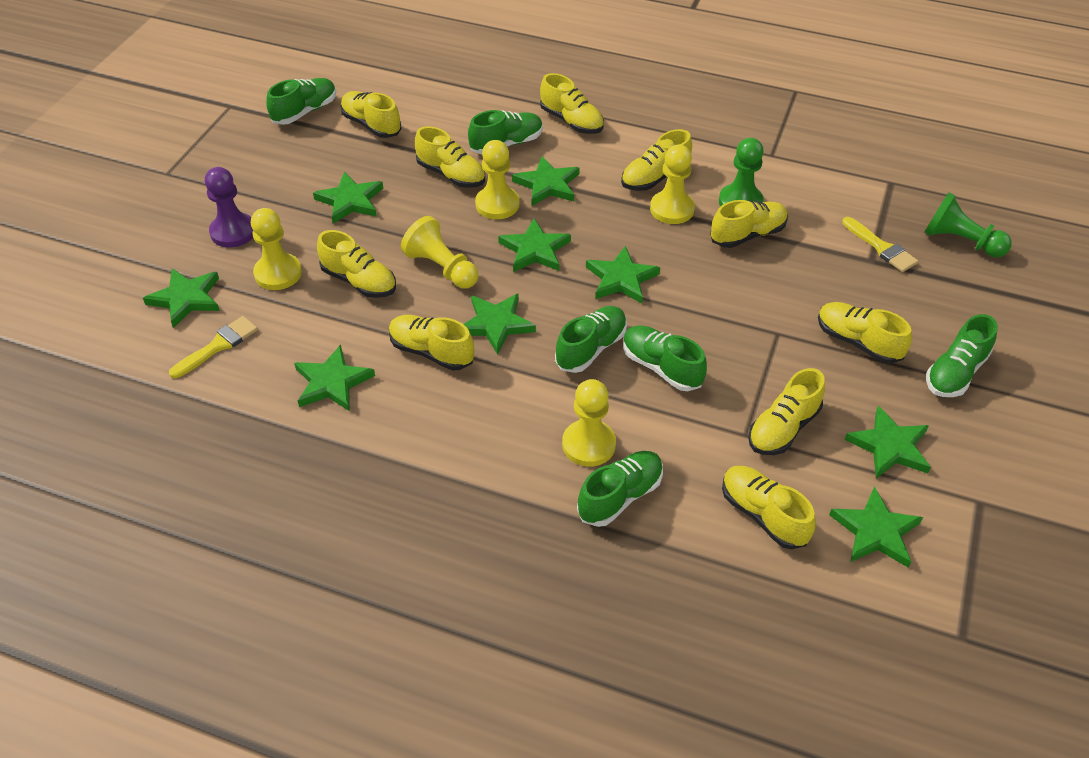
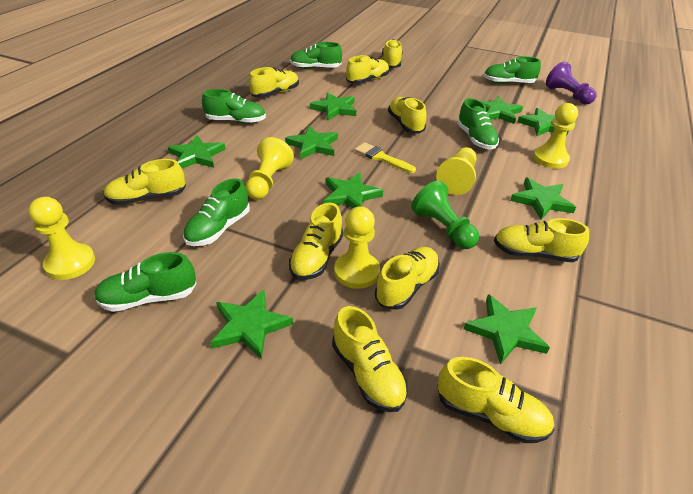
green pawn: [719,138,764,207] [924,192,1012,258] = 2 -> [411,181,479,249] = 1
yellow brush: [169,316,258,378] [842,217,918,272] = 2 -> [355,142,416,173] = 1

